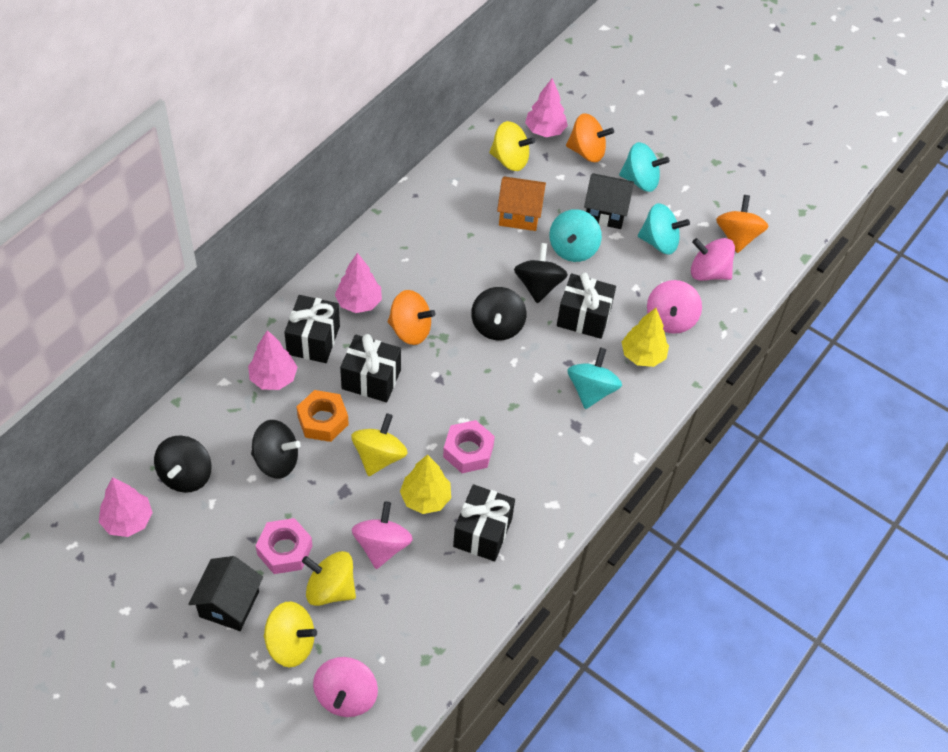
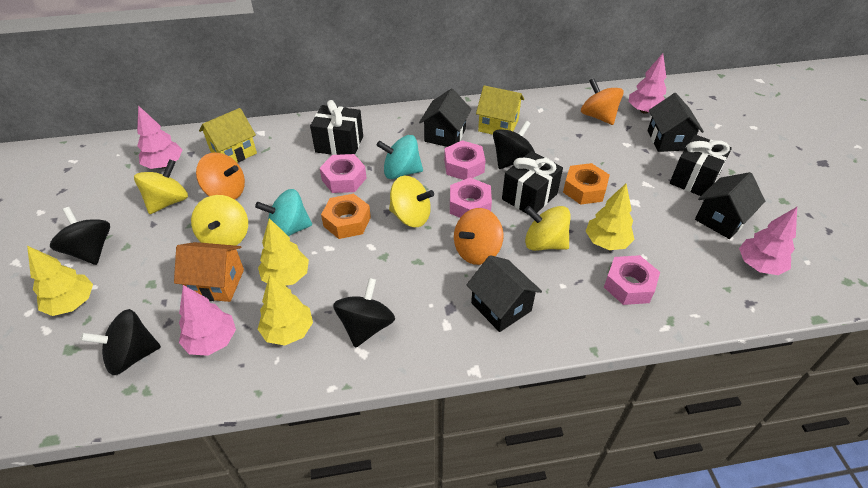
black gift: [284,295,340,363] [340,334,401,402] [453,484,515,561] [557,272,616,339] = 4 -> [310,100,363,155] [502,151,563,215] [670,135,732,196] = 3
black house: [188,556,263,631] [584,173,634,229] = 2 -> [419,88,471,147] [467,255,542,332] [647,93,704,152] [695,172,765,239] = 4
orange nut: [297,390,349,442] = 1 -> [321,194,371,239] [563,163,610,205] = 2
pink nut: [256,518,313,574] [443,420,495,473] = 2 -> [320,154,366,193] [444,140,486,180] [450,178,492,218] [604,255,660,305] = 4
pink spinning top: [313,657,378,717] [352,501,413,569] [647,280,702,334] [691,238,735,281] = 4 -> none = 0
turquoise spinning top: [549,209,602,262] [567,347,622,409] [619,142,670,192] [638,203,690,255] = 4 -> [255,189,312,236] [377,135,423,179] = 2
yellow house: none = 0 -> [199,108,257,163] [476,85,524,135] = 2
yellow tree: [400,454,451,514] [622,308,669,367] = 2 -> [27,246,93,316] [258,218,309,286] [258,275,313,346] [586,184,635,250] = 4

